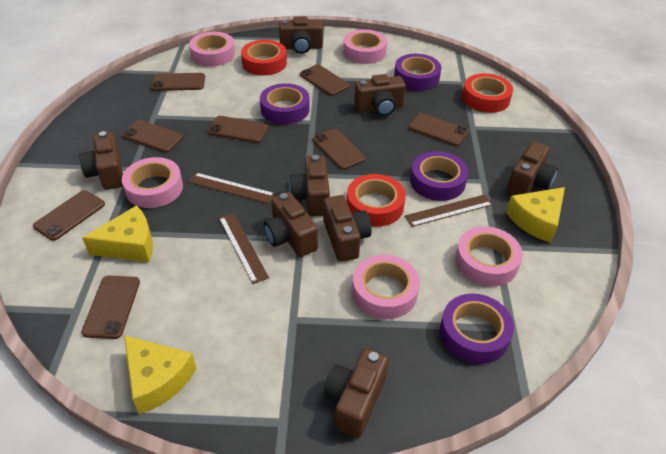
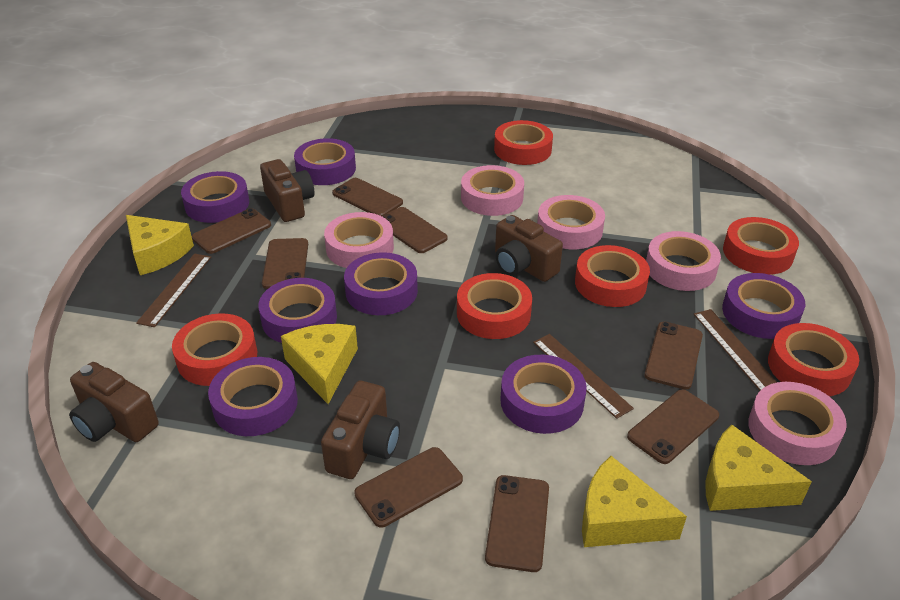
brown camera: [79,131,123,190] [264,192,318,257] [279,16,323,54] [289,155,330,216] [323,195,372,262] [324,348,389,438] [354,74,406,116] [507,141,558,195] = 8 -> [69,362,159,442] [260,159,315,222] [321,381,400,479] [495,215,563,282] = 4
purple tape: [260,83,310,124] [394,54,442,91] [410,151,468,201] [440,294,514,364] = 4 -> [181,171,249,223] [208,357,298,436] [258,278,337,343] [294,138,356,185] [344,252,418,315] [500,355,587,434] [722,273,805,339] = 7
red tape: [241,40,287,75] [347,174,406,227] [462,73,513,113] = 3 -> [172,313,257,386] [457,273,532,339] [494,120,553,165] [575,245,650,307] [723,217,799,275] [768,323,859,396] = 6
yellow cheese: [82,205,153,262] [124,335,196,414] [506,187,565,243] = 3 -> [126,215,194,275] [281,324,358,404] [582,456,687,547] [705,425,812,511] = 4

